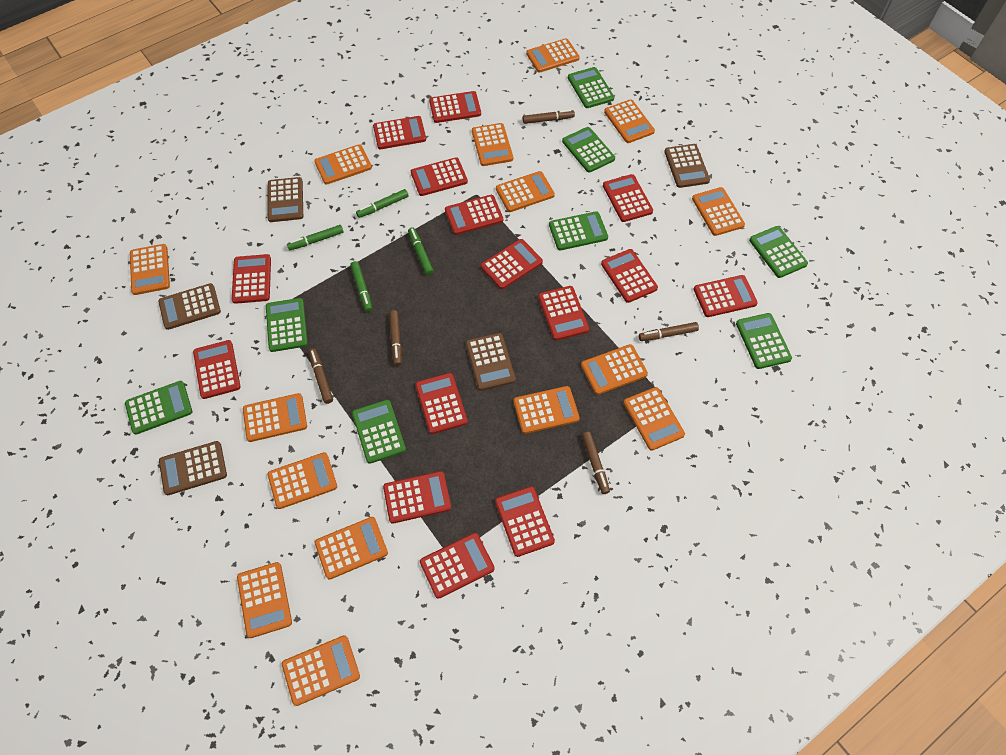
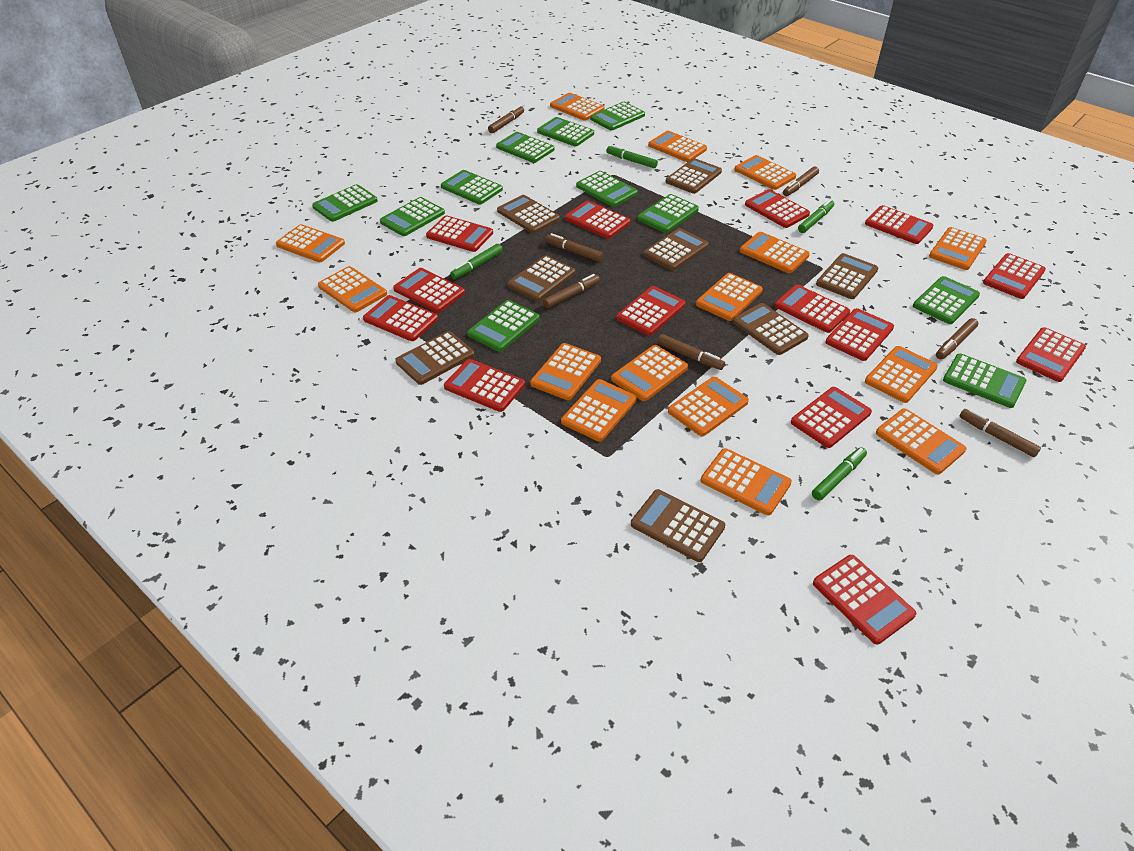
brown calculator: [158,283,221,330] [159,441,227,495] [268,177,303,222] [466,333,516,391] [664,144,710,188] = 5 -> [395,331,475,385] [497,195,560,233] [508,255,575,301] [631,489,725,562] [643,228,709,271] [666,158,722,194] [733,303,809,355] [816,253,878,299] = 8
brown marker: [308,348,333,404] [389,310,402,366] [523,109,575,124] [582,432,610,494] [639,322,699,341] = 5 -> [488,105,524,133] [543,274,600,308] [546,233,603,262] [657,334,725,370] [783,166,819,196] [936,318,978,359] [960,409,1041,457] = 7
green calculator: [125,381,192,435] [266,298,308,352] [352,400,406,464] [549,211,608,250] [562,127,615,173] [568,67,614,108] [736,313,792,369] [749,226,808,278] = 8 -> [312,184,378,222] [380,197,445,236] [441,170,503,204] [468,300,540,352] [496,132,555,163] [537,117,594,146] [576,171,638,207] [590,102,645,131] [637,194,699,233] [913,276,980,324] [943,353,1026,408] = 11
red calculator: [193,340,241,399] [232,254,271,304] [373,116,426,149] [383,471,451,524] [411,157,468,196] [415,373,468,434] [420,533,495,599] [429,91,481,123] [445,195,503,235] [481,239,543,289] [495,486,555,557] [538,286,589,340] [601,249,658,303] [603,174,653,222] [694,275,758,317] = 15 -> [363,295,438,341] [393,268,465,313] [426,215,493,252] [444,359,525,412] [565,200,630,239] [616,286,686,336] [745,189,810,228] [774,285,850,333] [791,387,872,448] [813,555,916,644] [825,308,894,361] [865,205,933,244] [983,253,1046,299] [1016,327,1086,382] = 14

